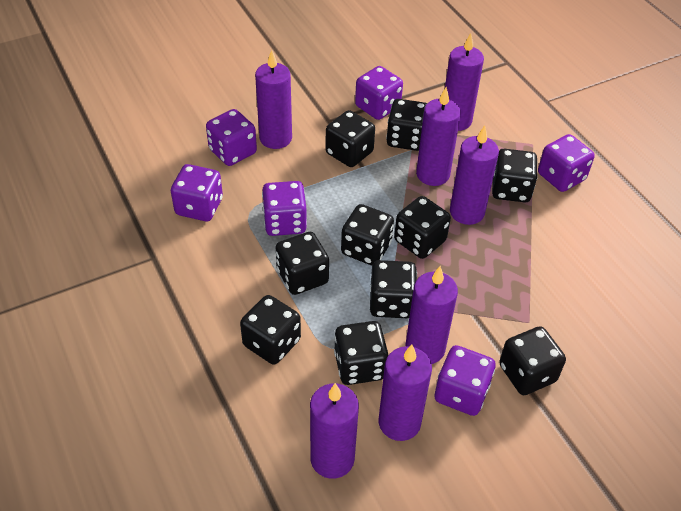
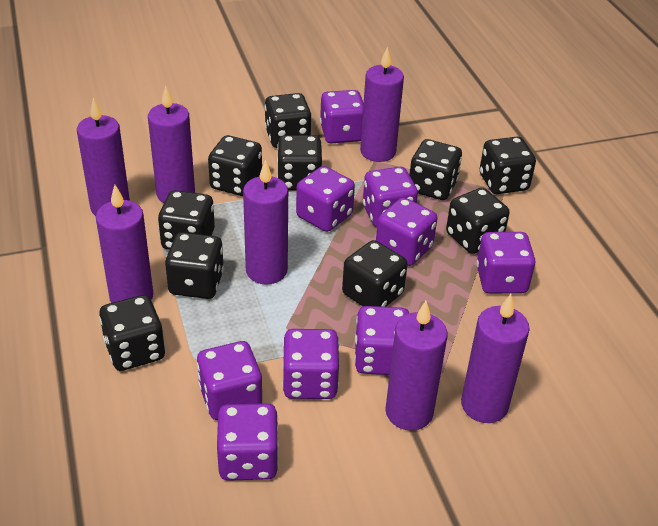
purple dice: [171,164,223,221] [206,109,257,166] [262,181,307,236] [355,66,403,120] [434,345,496,416] [538,134,595,192] = 6 -> [197,341,262,420] [217,403,279,481] [282,329,339,399] [296,166,355,232] [320,90,364,143] [354,306,409,375] [363,167,418,228] [376,198,437,266] [476,232,536,294] = 9

